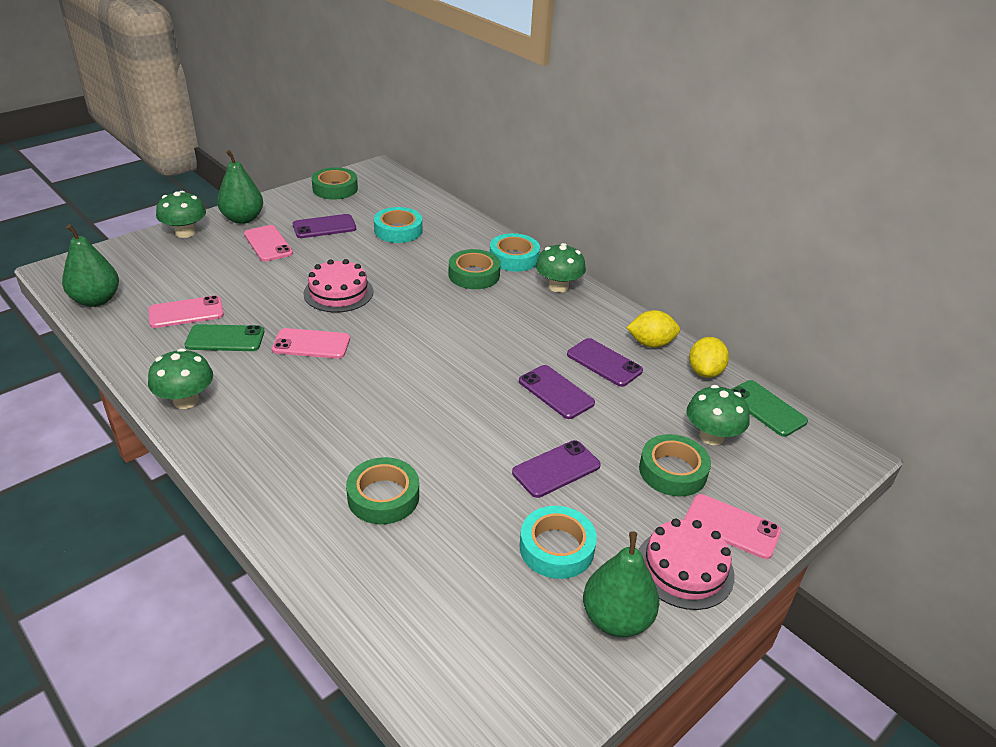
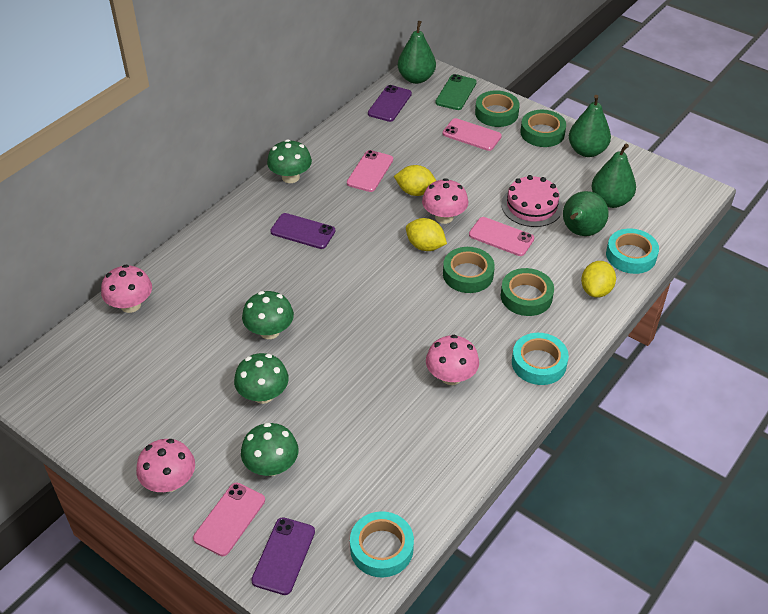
green pear: [62,224,119,307] [217,150,263,224] [583,531,659,637] = 3 -> [398,21,436,84] [563,191,609,236] [569,95,611,157] [591,144,636,208] = 4
green phone: [185,324,265,351] [731,380,808,436] = 2 -> [435,74,477,110] = 1
pink cake: [303,259,373,312] [639,518,735,610] = 2 -> [501,175,563,227] = 1
pink mushroom: none = 0 -> [101,265,152,313] [136,439,195,492] [422,178,468,224] [426,335,479,385] = 4
purple phone: [293,214,356,238] [512,440,601,498] [519,365,595,419] [567,338,643,387] = 4 -> [251,517,315,595] [270,213,335,249] [368,85,412,122] = 3
yellow lemon: [626,310,680,348] [689,337,729,378] = 2 -> [394,165,436,196] [406,218,447,251] [581,261,616,298] = 3

